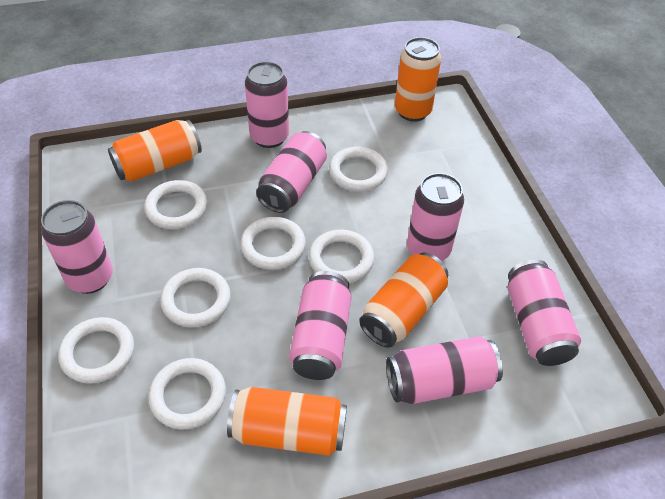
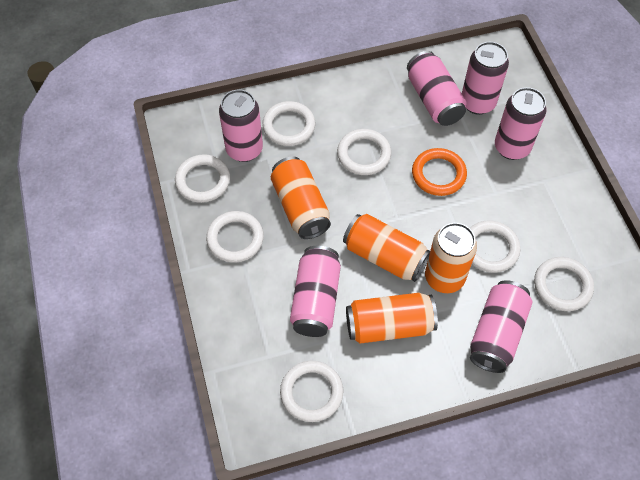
orange ring: none = 0 -> [412,148,467,196] = 1
pink can: [41,200,113,294] [245,61,289,148] [256,131,327,213] [289,271,352,380] [386,336,503,404] [407,173,464,261] [508,260,581,366] = 7 -> [219,89,263,162] [290,246,341,337] [407,51,467,126] [462,42,509,115] [470,280,532,373] [495,87,546,160] = 6

